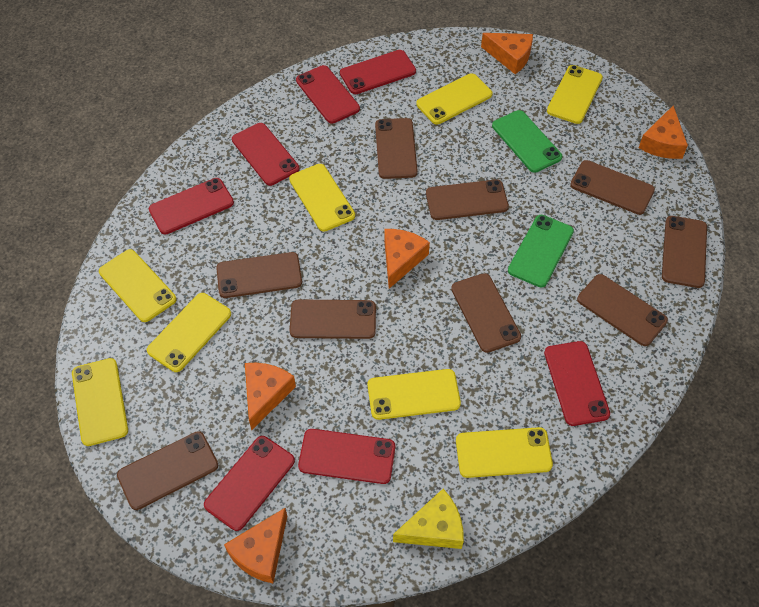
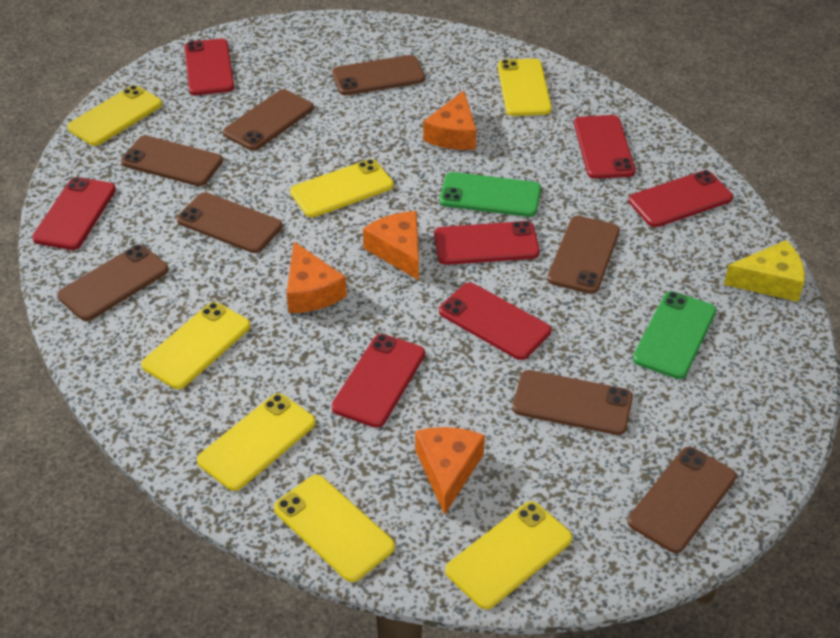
brown phone: [117,431,218,510] [216,252,302,298] [289,299,376,339] [375,118,418,179] [426,179,509,220] [451,273,521,353] [570,160,655,215] [577,274,668,346] [662,216,707,288] = 9 -> [57,245,169,321] [121,135,223,186] [177,192,282,253] [223,89,314,151] [332,55,425,95] [512,370,633,435] [547,216,620,294] [628,447,736,553] = 8
orange cheese: [224,508,287,583] [245,363,296,430] [384,229,430,289] [481,33,533,74] [639,105,688,159] = 5 -> [286,242,347,313] [363,211,419,280] [415,427,485,515] [423,91,476,150] = 4
yellow phone: [72,358,128,446] [99,249,176,322] [147,293,231,372] [289,164,355,232] [367,369,461,420] [416,73,493,125] [456,427,553,478] [547,65,603,124] = 8 -> [67,85,162,146] [141,302,250,389] [197,393,316,491] [274,475,395,582] [290,159,394,217] [445,501,572,609] [498,59,552,116] = 7

